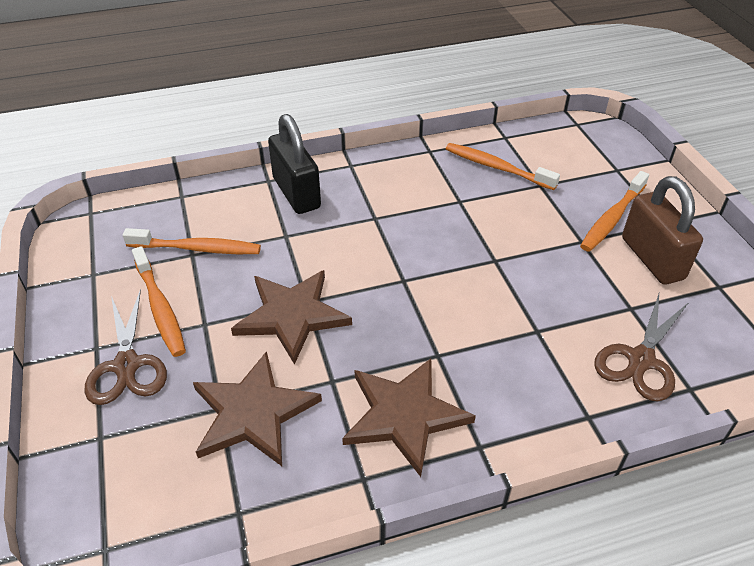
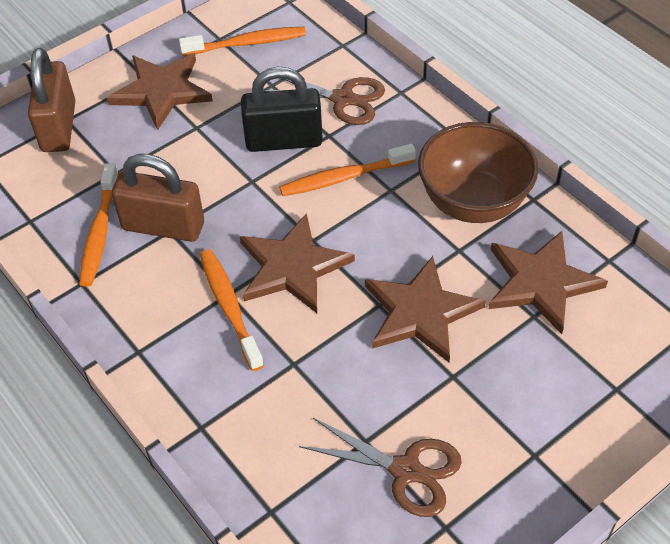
brown bowl: none = 0 -> [418,122,538,223] = 1
brown padlock: [622,176,703,285] = 1 -> [28,48,76,152] [111,154,204,242] = 2
brown star: [193,351,322,466] [231,270,352,365] [342,359,476,477] = 3 -> [107,53,213,130] [240,213,355,313] [365,256,486,362] [489,231,608,334] = 4

